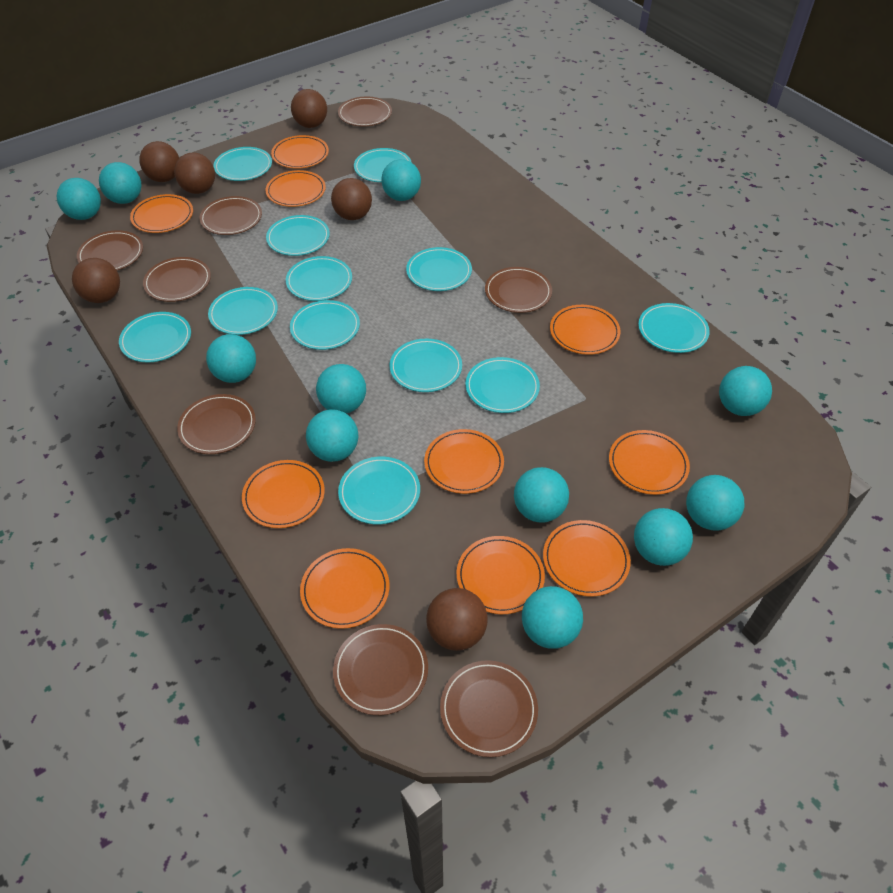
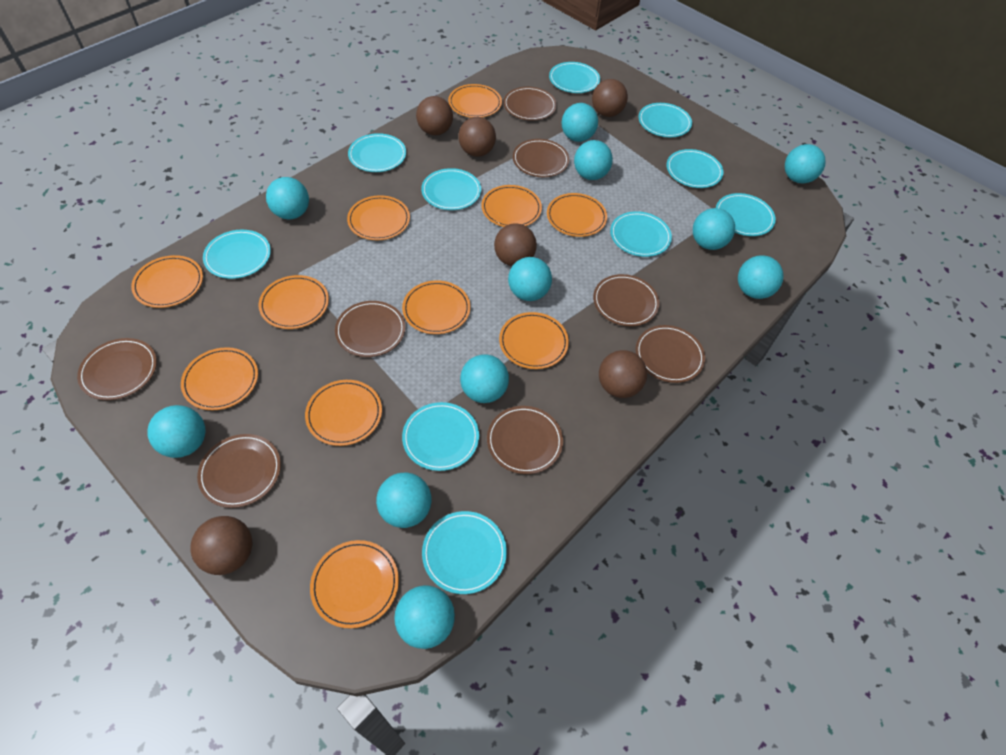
orange plate: [130,194,193,233] [242,460,325,528] [266,170,326,207] [271,135,329,169] [300,548,389,629] [424,429,504,494] [457,536,545,614] [543,520,631,597] [550,305,620,355] [609,430,690,495] = 10 -> [131,255,203,308] [181,347,258,410] [259,275,329,329] [305,380,382,446] [310,540,399,628] [347,195,410,240] [402,281,470,334] [448,84,502,118] [481,185,542,227] [499,312,569,369] [547,193,607,237] = 11
turquoise plate: [119,312,191,362] [208,287,278,335] [213,147,272,181] [266,215,330,256] [286,256,352,301] [290,300,360,350] [338,457,420,524] [354,148,412,182] [390,339,462,392] [406,247,472,291] [465,357,540,413] [638,303,710,353] = 12 -> [203,230,271,279] [348,133,406,172] [402,402,479,471] [421,168,481,210] [422,511,507,594] [549,62,600,93] [610,211,672,257] [638,103,692,137] [666,149,723,188] [716,193,776,236] = 10

